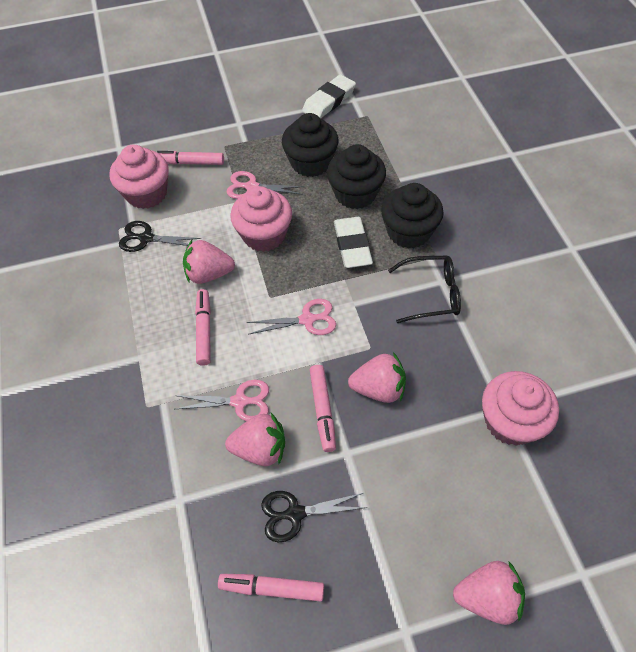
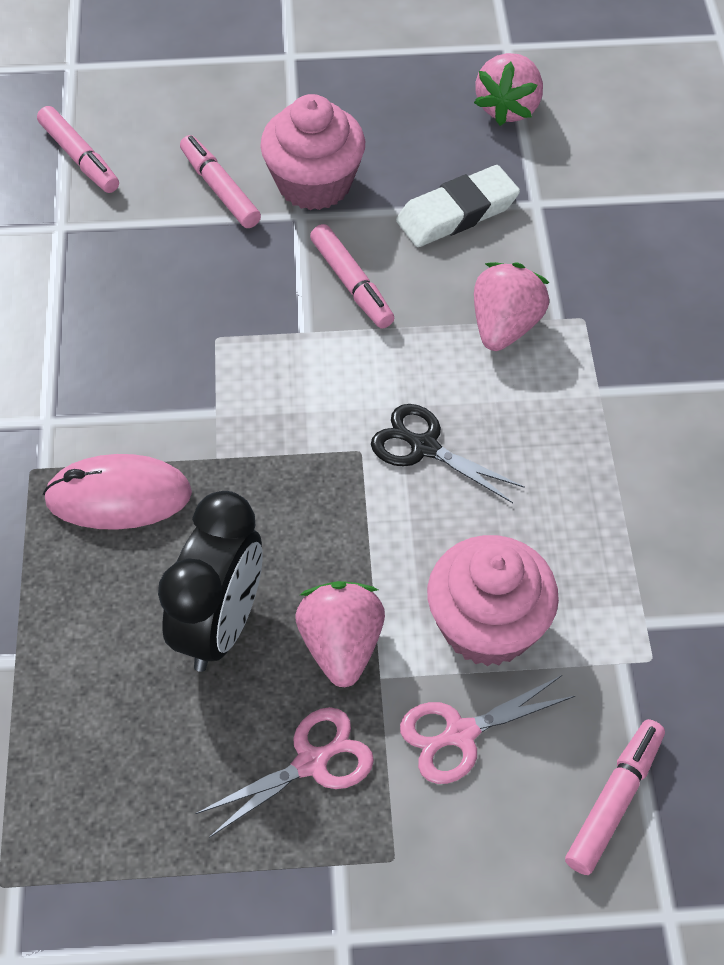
black clock: none = 0 -> [158,491,263,672] = 1
black cupcake: [282,113,338,177] [327,144,386,209] [381,183,444,249] = 3 -> none = 0
black glasses: [388,256,461,323] = 1 -> none = 0
black scissors: [119,221,201,252] [261,491,367,542] = 2 -> [371,404,525,503] = 1
pink cupcake: [109,145,169,209] [230,186,292,252] [482,371,559,446] = 3 -> [260,94,365,210] [427,535,559,666] = 2
pink mouse: none = 0 -> [43,454,192,530] = 1
pink scissors: [175,380,269,421] [226,171,304,199] [247,299,336,335] = 3 -> [195,707,374,838] [400,675,575,784] = 2
pink strawberry: [183,240,235,284] [225,413,285,466] [348,352,406,403] [453,561,525,625] = 4 -> [295,581,385,687] [474,53,543,126] [474,262,549,351] = 3
white eraser: [302,74,356,118] [334,217,373,268] = 2 -> [396,165,520,247] = 1

